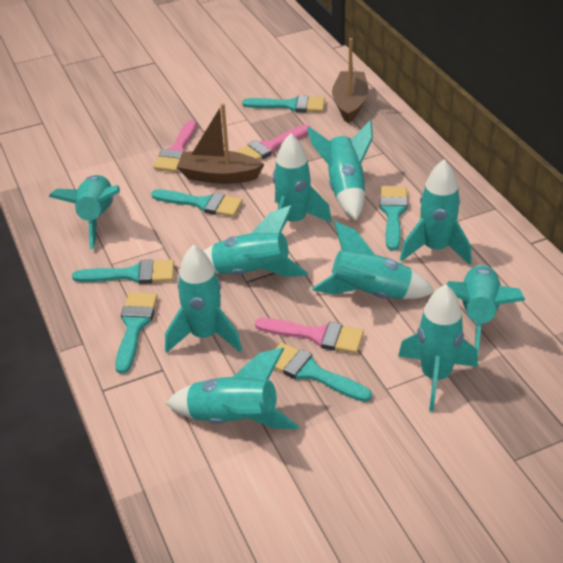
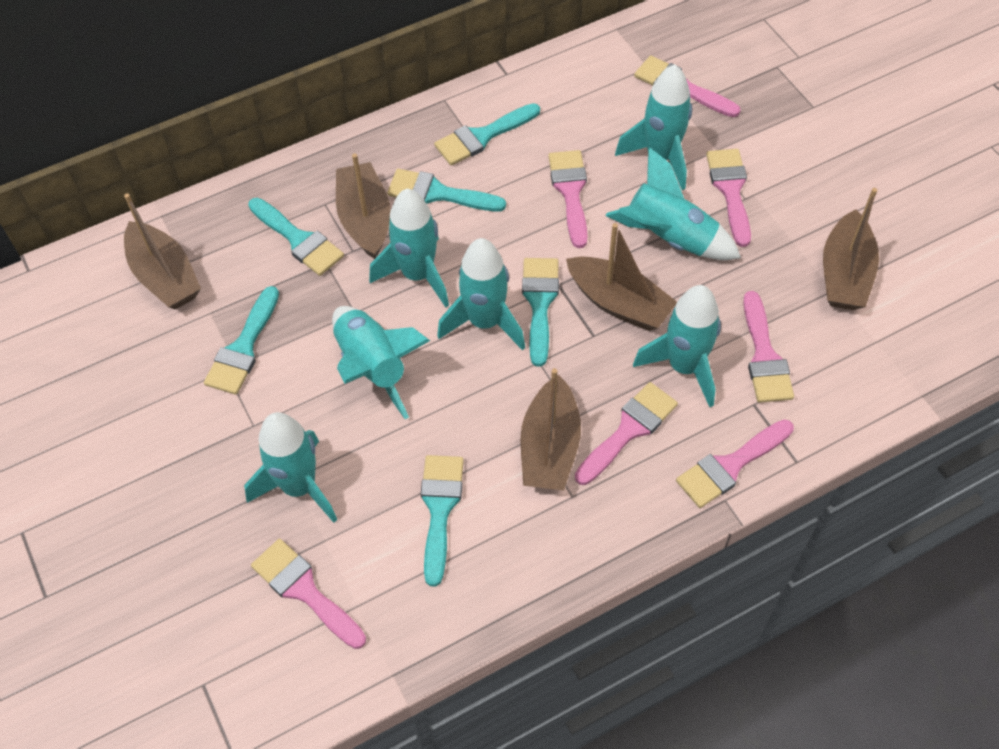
brown boat: [177,103,264,184] [332,38,369,123] = 2 -> [124,193,201,310] [336,153,391,259] [521,368,581,490] [566,223,677,331] [823,188,879,310] = 5
pink brush: [153,120,197,172] [234,125,310,160] [255,318,364,354] = 3 -> [251,539,366,649] [548,150,587,248] [575,382,678,485] [634,55,741,117] [676,419,794,508] [706,149,751,247] [743,291,794,403] = 7
turquoise rocket: [49,175,120,249] [165,245,242,353] [166,348,299,429] [204,205,308,277] [273,134,332,230] [307,120,373,221] [312,221,435,299] [398,284,478,412] [400,159,472,265] [446,265,525,354] = 10 -> [244,412,337,523] [332,306,430,419] [369,189,449,307] [437,238,525,350] [606,147,741,260] [615,64,692,190] [633,285,721,407] = 7

